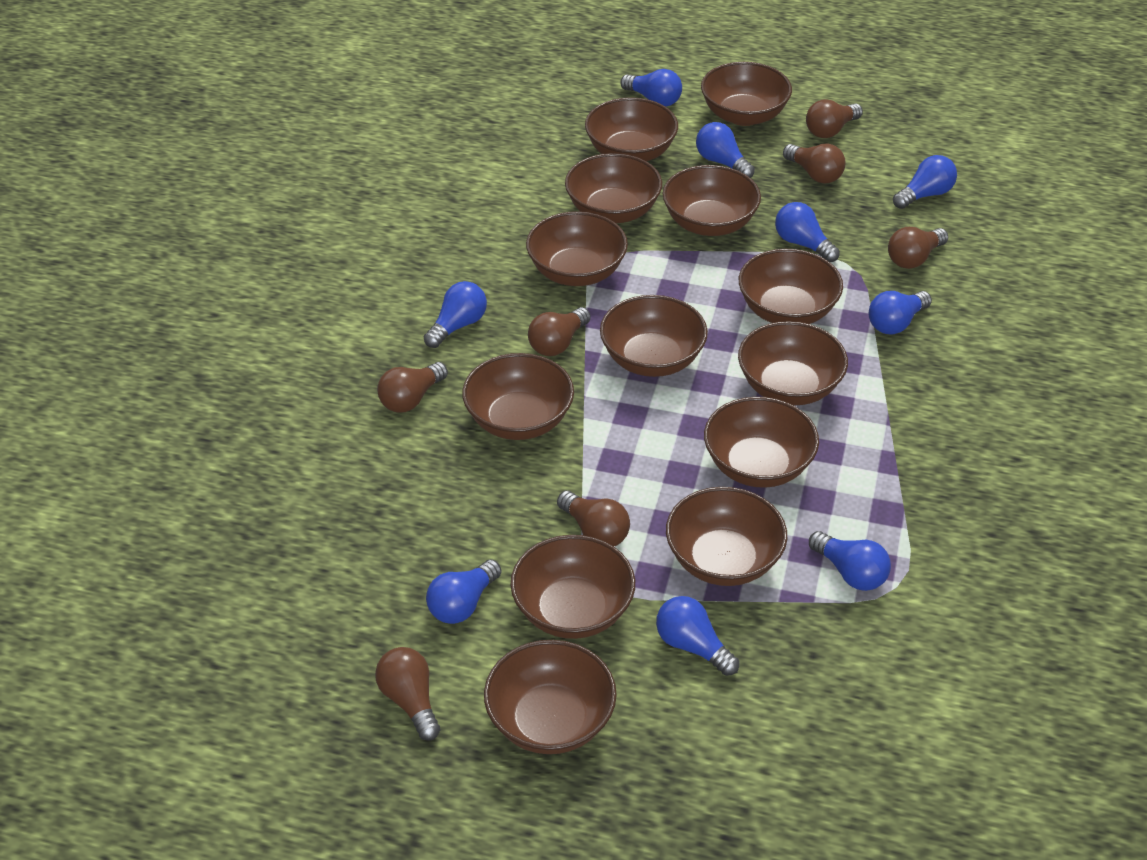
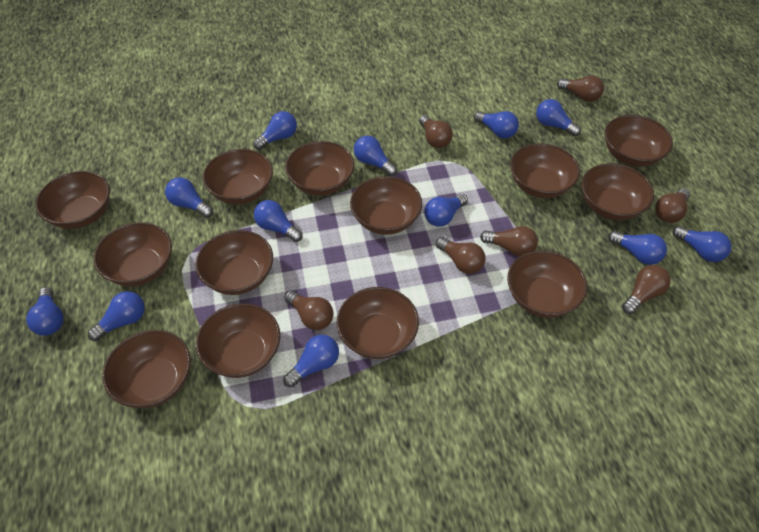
blue light bulb: [424,281,487,348] [426,560,501,624] [620,69,682,107] [656,596,739,676] [696,122,755,178] [775,202,840,262] [809,531,891,591] [869,291,932,334] [893,155,957,209] = 9 -> [26,287,64,336] [88,291,145,341] [165,178,213,218] [253,111,297,150] [254,200,302,242] [283,335,339,388] [354,136,397,176] [424,194,468,227] [474,111,519,138] [536,99,581,136] [608,231,667,265] [673,226,732,262] = 12

